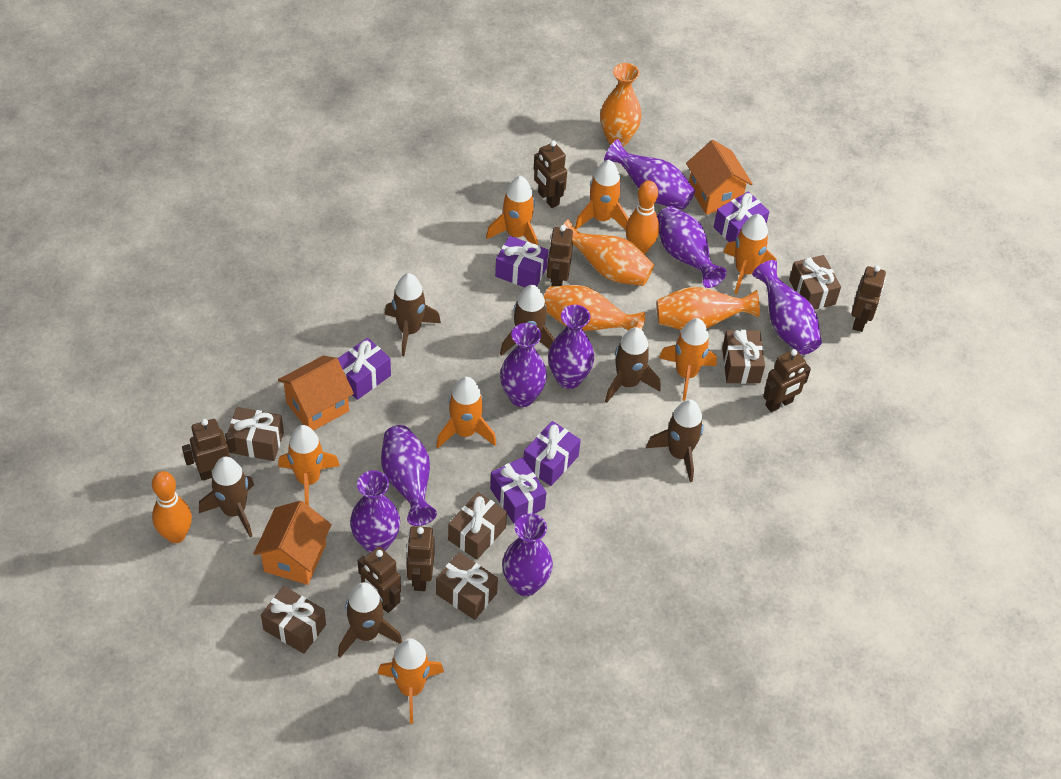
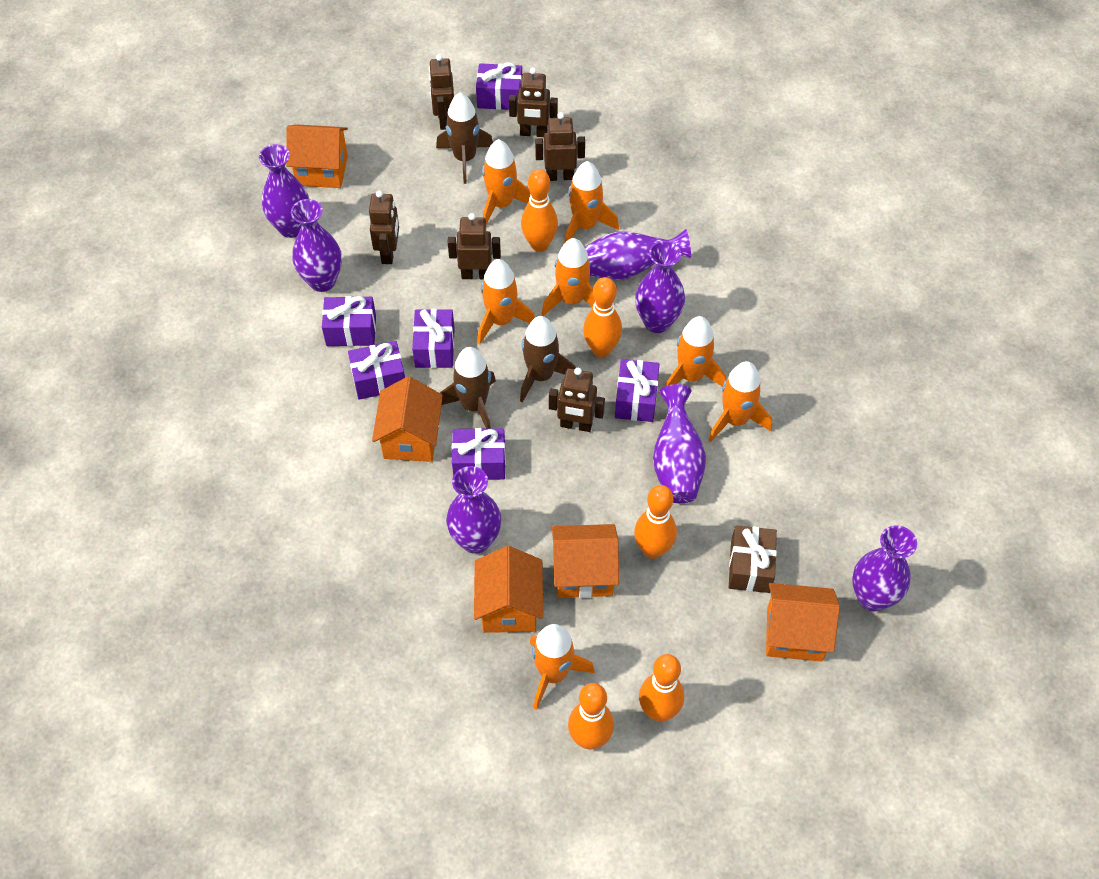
brown gift: [227,407,284,461] [261,586,326,654] [436,552,498,620] [448,492,507,560] [722,330,765,384] [789,255,841,310] = 6 -> [729,526,777,593] = 1
brown robot: [182,419,237,481] [358,547,401,613] [407,526,434,591] [534,141,567,208] [547,225,573,286] [763,349,811,412] [851,265,886,332] = 7 -> [369,191,399,264] [429,54,454,130] [448,213,501,279] [509,68,558,137] [535,112,585,181] [549,368,605,432] = 6
brown rocket: [199,457,254,537] [338,582,402,658] [385,273,441,356] [500,285,555,356] [605,327,661,403] [646,399,704,482] = 6 -> [436,93,493,184] [440,347,496,429] [520,316,576,402] = 3
orange bowling pin: [152,471,192,543] [626,181,659,254] = 2 -> [521,169,558,252] [568,683,614,749] [583,277,622,357] [634,485,677,559] [639,654,684,722] = 5
orange house: [253,501,332,585] [278,355,354,431] [686,140,753,215] = 3 -> [286,124,348,188] [372,376,443,462] [474,546,543,633] [552,524,619,598] [766,583,840,662] = 5
orange vase: [544,285,645,331] [563,219,654,286] [600,63,642,146] [657,287,760,330] = 4 -> none = 0
purple gift: [337,338,391,400] [490,458,546,523] [495,236,549,287] [523,421,581,486] [714,191,770,242] = 5 -> [322,296,376,346] [348,341,405,400] [412,309,455,368] [452,428,506,480] [476,62,522,110] [615,359,660,422] = 6
purple vase: [350,470,400,553] [381,425,437,526] [500,323,547,407] [502,514,553,596] [548,305,594,389] [604,139,695,210] [657,206,727,288] [752,260,822,355] = 8 -> [259,144,309,238] [291,199,342,292] [446,466,501,554] [584,229,691,280] [635,241,685,333] [653,384,706,503] [852,525,917,611] = 7

